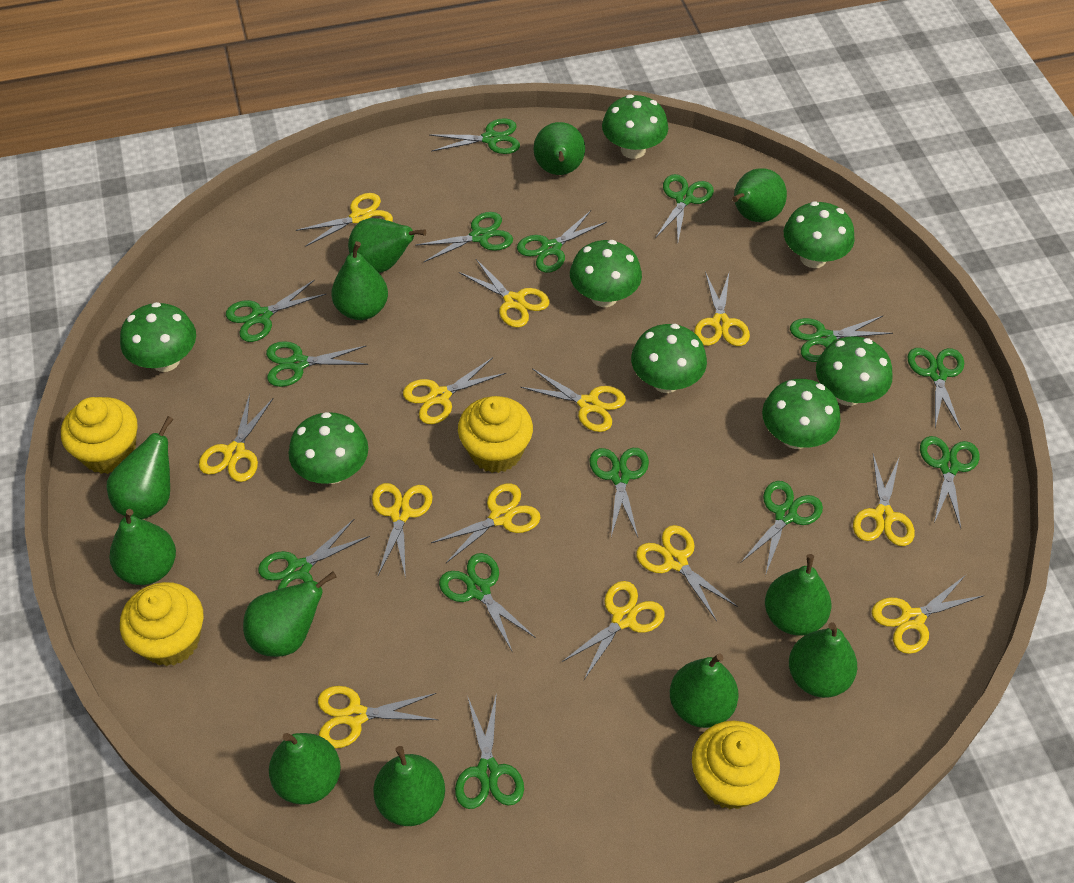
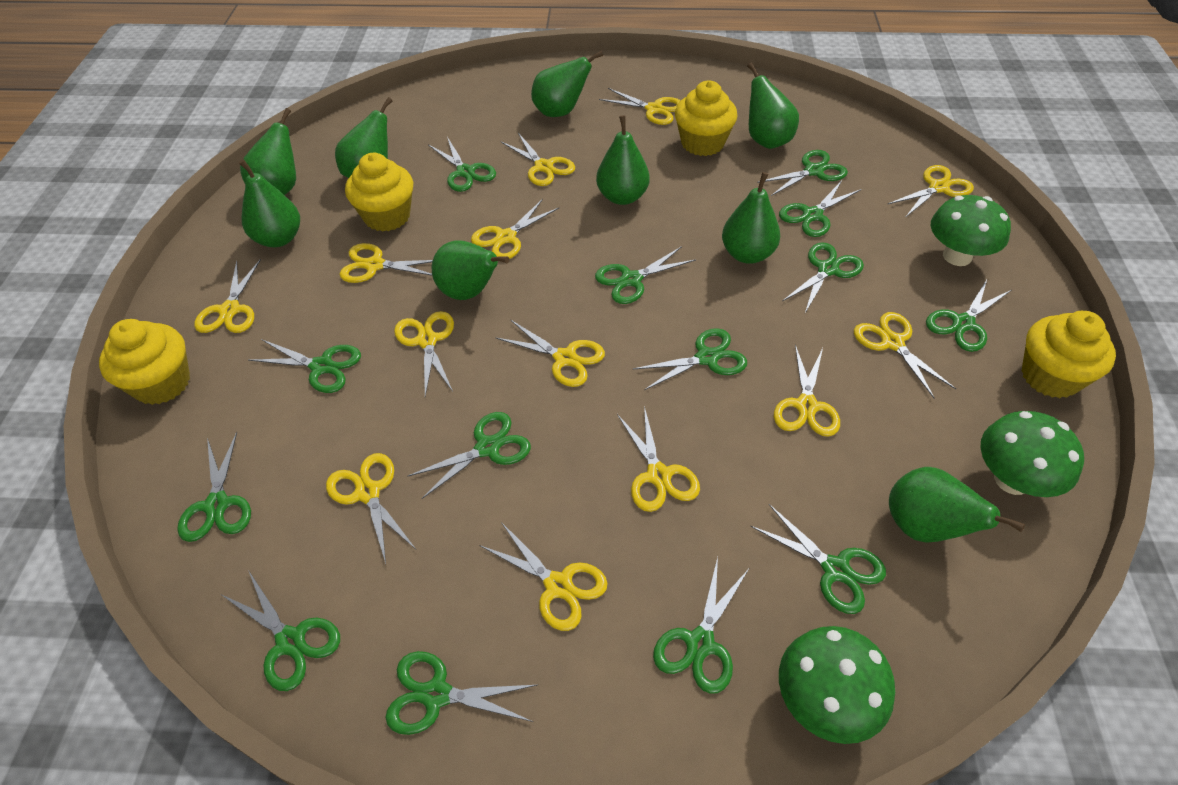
green mushroom: [120,302,196,372] [288,412,368,484] [570,240,642,307] [602,94,668,159] [631,324,707,393] [762,379,841,449] [784,201,855,268] [816,336,893,406] = 8 -> [779,626,895,744] [931,195,1011,266] [981,411,1084,497] = 3
green pear: [107,416,174,519] [109,509,176,585] [243,571,337,657] [269,733,341,805] [331,241,388,320] [348,218,426,273] [373,746,445,826] [533,122,585,175] [670,653,739,728] [732,168,787,222] [765,554,831,636] [789,622,857,698] = 12 -> [239,159,300,247] [240,108,296,195] [335,97,392,178] [432,240,509,300] [531,51,603,117] [596,115,650,205] [722,172,780,264] [747,63,799,149] [889,467,1025,543] = 9

